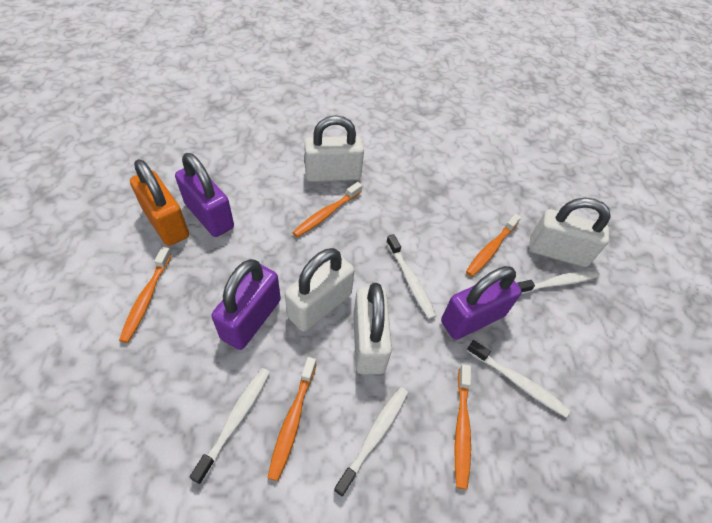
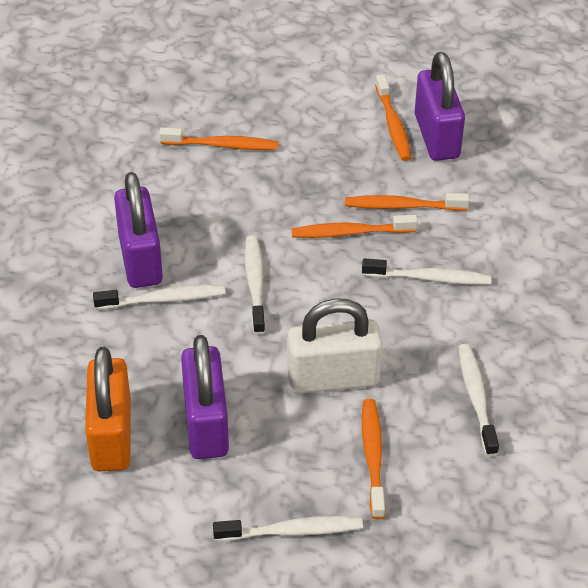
white padlock: [285,248,355,332] [304,115,364,182] [353,283,392,374] [529,198,611,267] = 4 -> [287,298,383,394] = 1

